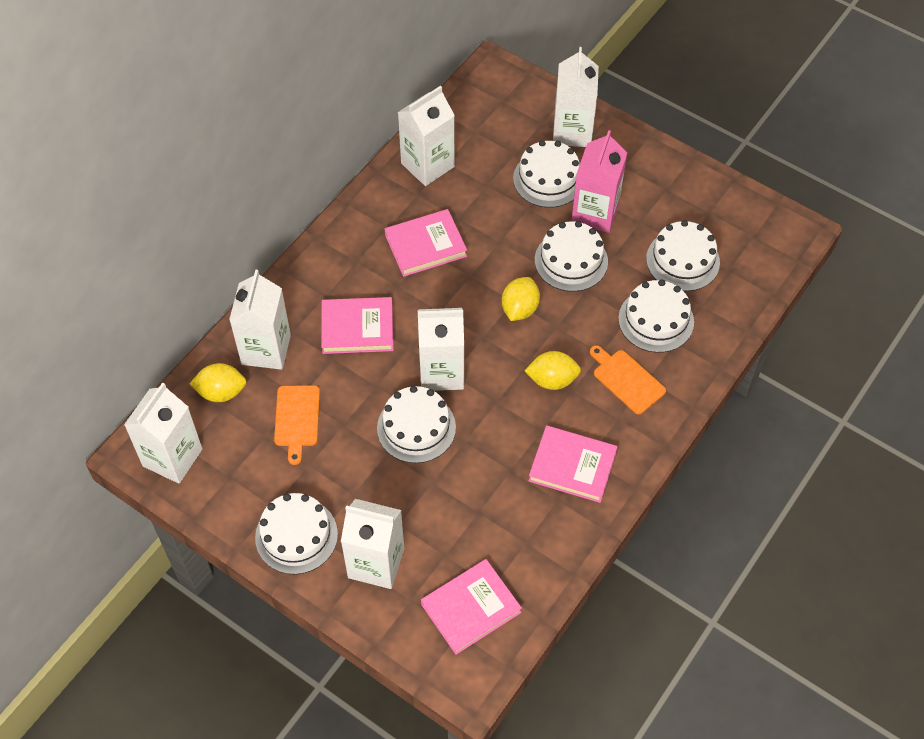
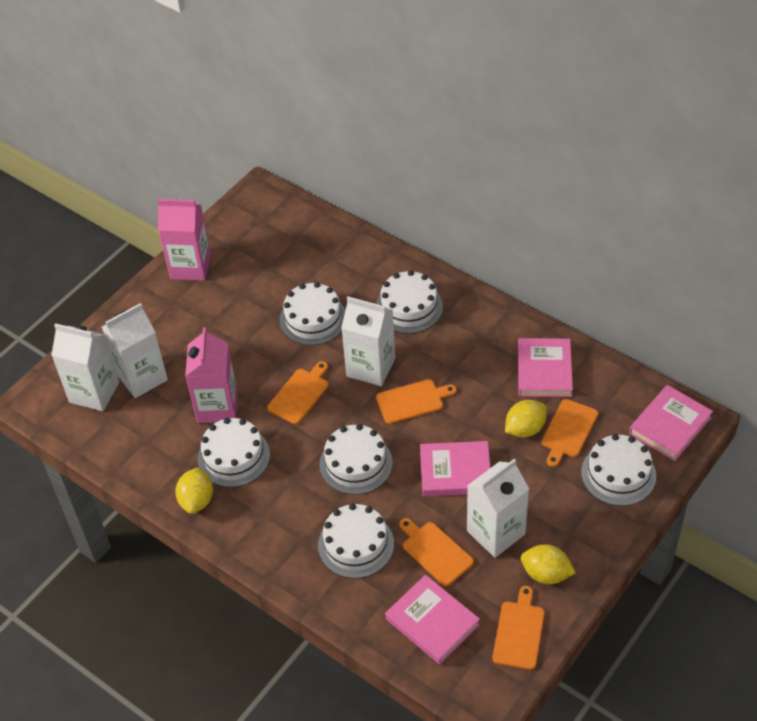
orange cutting board: [274,385,320,465] [590,345,666,414] = 2 -> [267,361,329,424] [376,379,456,424] [399,518,474,586] [492,586,544,670] [541,399,598,467] = 5
pink carton: [572,130,627,233] = 1 -> [157,199,211,281] [185,327,238,423] = 2
white carton: [124,382,202,484] [229,270,291,370] [341,499,404,589] [398,86,455,186] [418,308,464,391] [553,47,599,147] = 6 -> [51,323,119,411] [102,303,168,398] [341,297,395,386] [467,459,529,558] = 4

